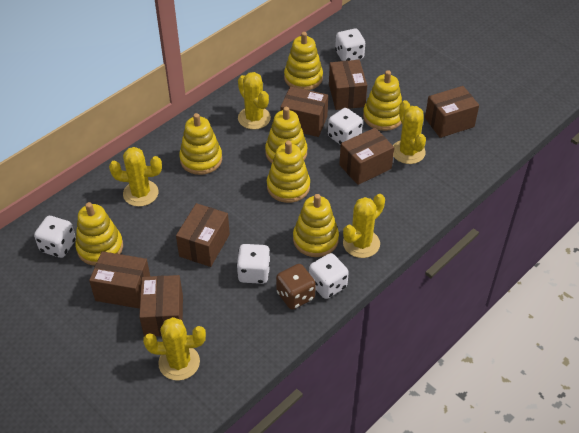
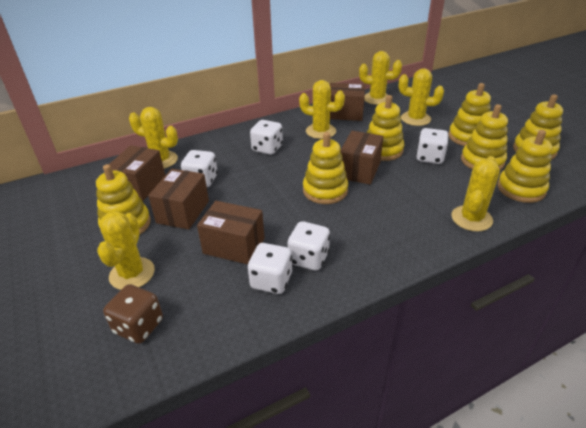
brown box: [89,251,150,309] [139,275,183,337] [176,203,230,267] [280,87,328,137] [329,60,367,110] [339,128,394,185] [425,86,479,138] = 7 -> [109,145,165,201] [148,169,209,229] [197,201,264,264] [330,83,365,121] [340,131,383,185] = 5
yellow cactus: [109,147,162,207] [143,317,206,381] [238,72,271,130] [343,194,385,258] [393,100,426,164] = 5 -> [97,211,155,290] [129,107,178,169] [299,80,345,139] [359,51,402,105] [399,68,444,126] [451,156,500,232] = 6

